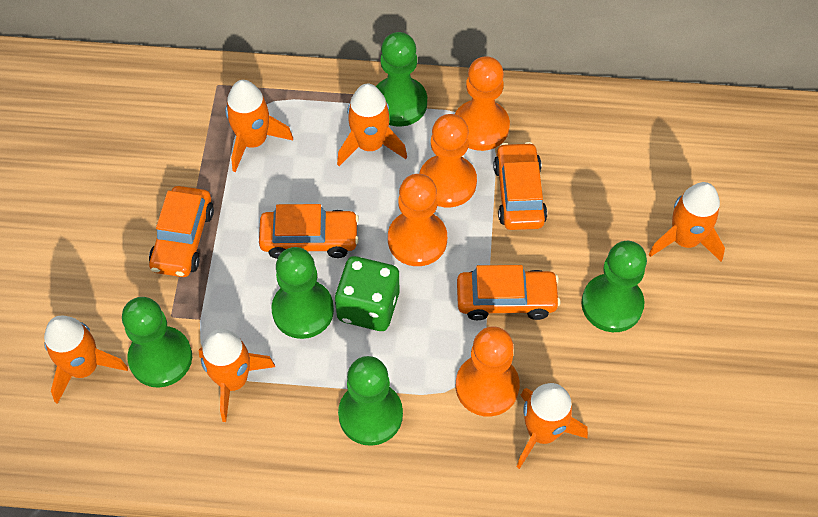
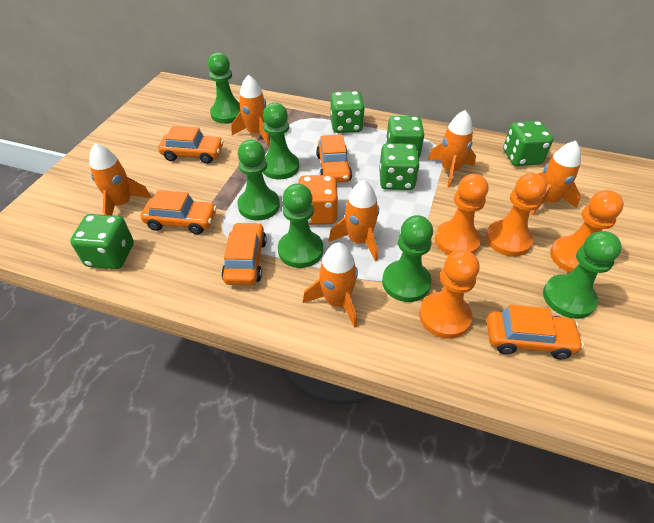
green dice: [335,256,399,331] = 1 -> [70,214,134,269] [330,91,365,133] [379,143,420,190] [386,116,425,159] [503,121,553,166] = 5
green pawn: [122,297,192,388] [272,247,334,339] [338,356,403,446] [376,32,427,127] [581,241,647,332] = 5 -> [208,52,240,124] [237,140,280,220] [263,103,299,179] [278,183,323,268] [382,215,433,302] [543,231,622,319] = 6
orange car: [149,186,214,277] [259,204,359,259] [457,265,561,320] [493,142,547,230] = 4 -> [141,190,217,234] [158,126,224,164] [221,222,267,285] [316,134,352,183] [486,305,584,359] = 5
orange dice: none = 0 -> [298,175,338,225] = 1

